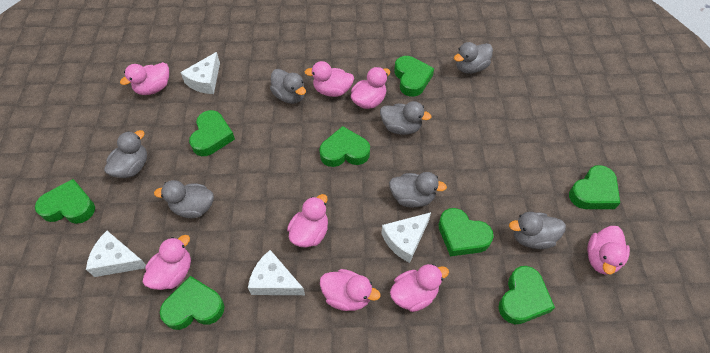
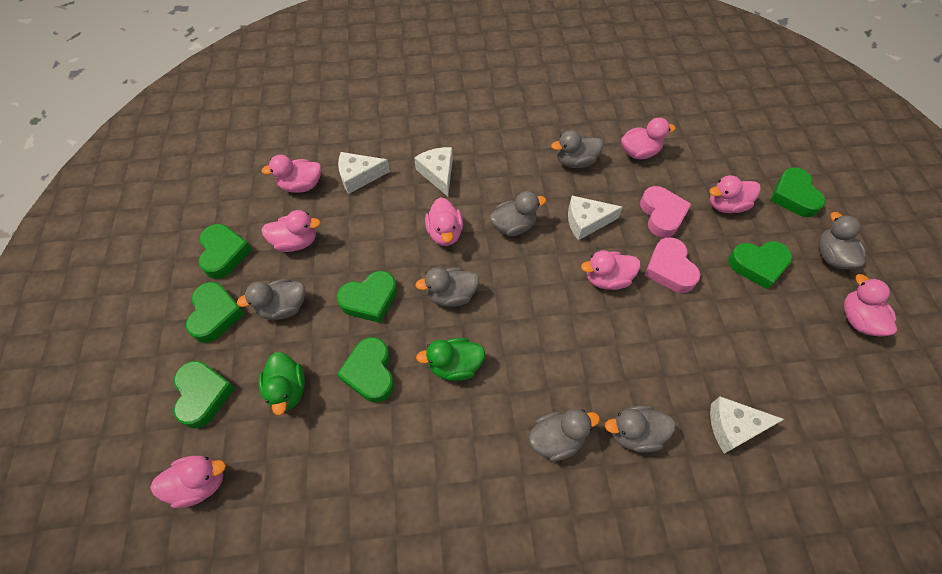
green duck: none = 0 -> [258,352,305,415] [416,338,485,381] = 2
green heart: [35,179,95,224] [160,276,224,330] [189,110,235,156] [319,126,370,167] [394,56,434,97] [438,208,494,256] [498,266,555,324] [569,165,620,209] = 8 -> [174,361,235,428] [186,282,245,343] [198,224,252,279] [337,271,397,323] [337,337,394,403] [728,241,792,289] [770,167,826,217] = 7
pink heart: none = 0 -> [640,186,691,238] [644,237,700,293] = 2

